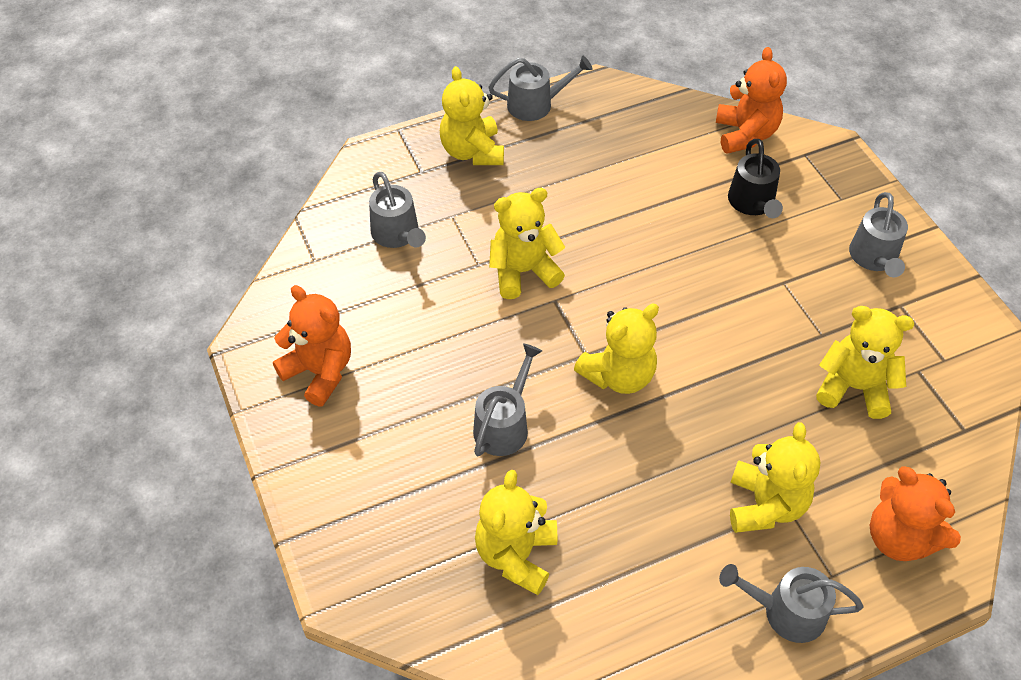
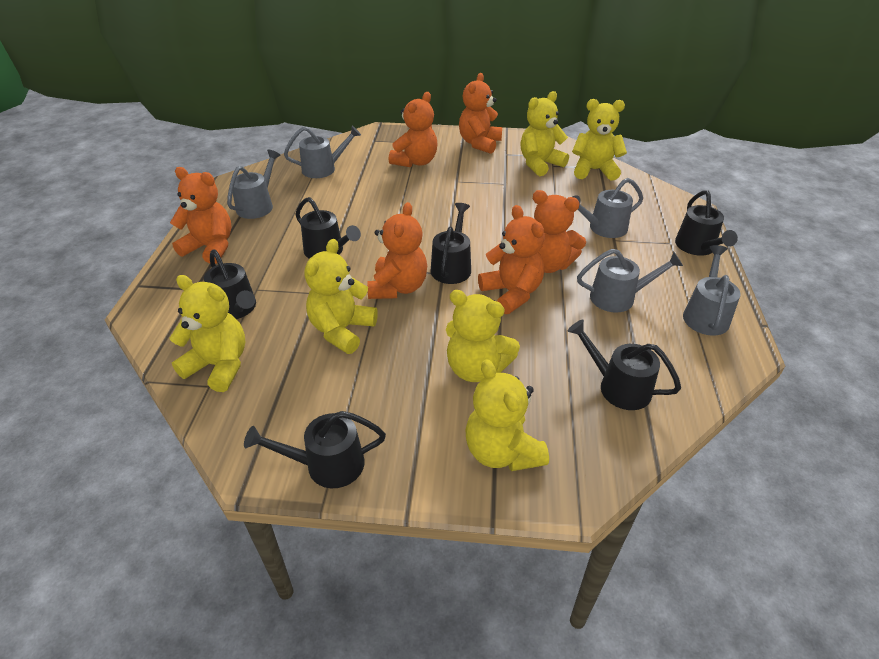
black watering can: [728,139,783,218] = 1 -> [204,250,256,319] [244,411,386,488] [295,197,361,259] [431,203,471,284] [568,320,681,410] [675,191,738,256] = 6
orange teddy bear: [273,285,351,407] [716,47,787,154] [869,466,961,561] = 3 -> [170,167,231,264] [367,202,427,299] [389,92,438,167] [459,73,502,154] [478,205,545,314] [533,190,586,273] = 6

